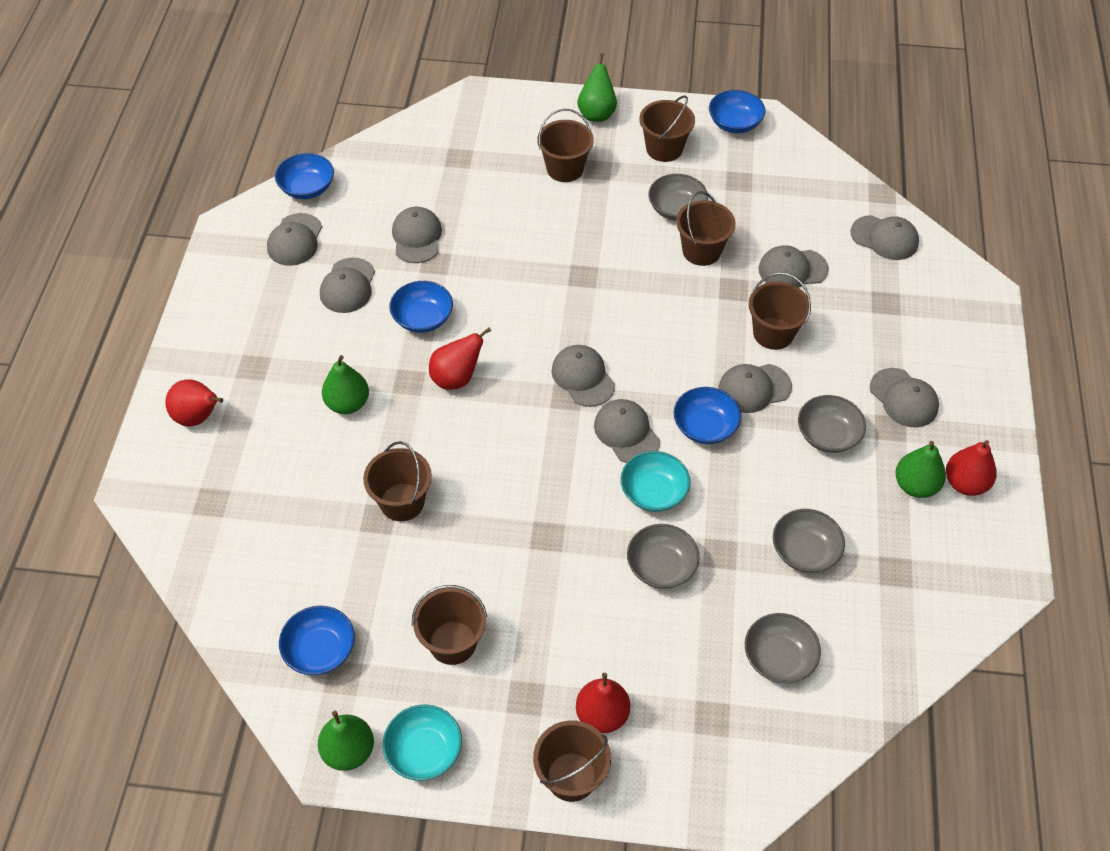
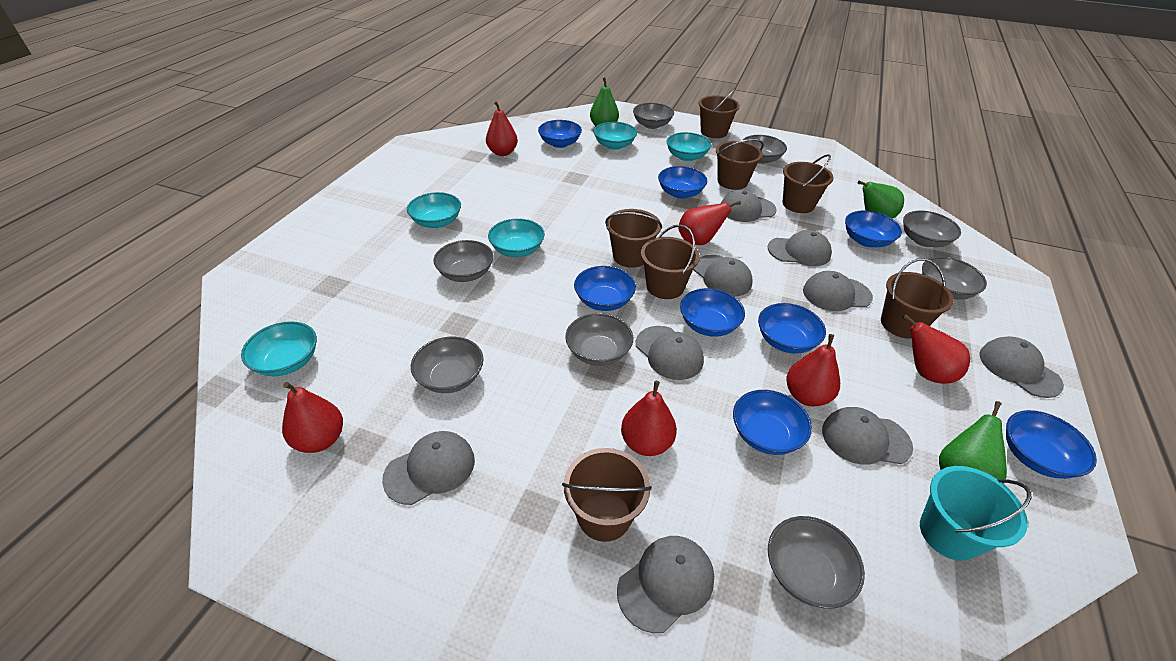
blue bowl: [275,153,334,199] [279,605,355,675] [389,281,453,333] [674,387,741,444] [709,90,765,133] = 5 -> [538,120,582,148] [574,266,636,311] [658,166,707,199] [680,288,745,337] [733,390,812,455] [758,303,826,354] [845,210,902,247] [1006,410,1097,479] = 8
green pear: [318,711,374,771] [322,355,369,414] [577,53,617,122] [895,441,946,498] = 4 -> [590,77,619,126] [858,181,904,219] [939,401,1007,484] = 3
grey bowl: [627,524,700,589] [648,174,708,221] [745,613,821,683] [773,509,845,573] [798,395,866,453] = 5 -> [411,337,484,393] [434,240,494,282] [565,313,633,366] [633,103,674,129] [743,135,787,164] [768,516,865,609] [903,211,961,247] [922,257,987,300] = 8
red pear: [165,379,223,426] [429,327,491,390] [576,673,630,733] [946,440,997,496] = 4 -> [282,382,343,453] [486,101,518,156] [621,381,677,456] [678,201,741,245] [787,334,840,406] [903,315,970,384] = 6
turquoise bowl: [383,704,462,781] [620,451,690,512] = 2 -> [241,321,317,376] [407,192,461,228] [488,218,545,257] [593,122,637,150] [666,132,711,161] = 5
turquoise bucket: none = 0 -> [920,466,1032,561] = 1

